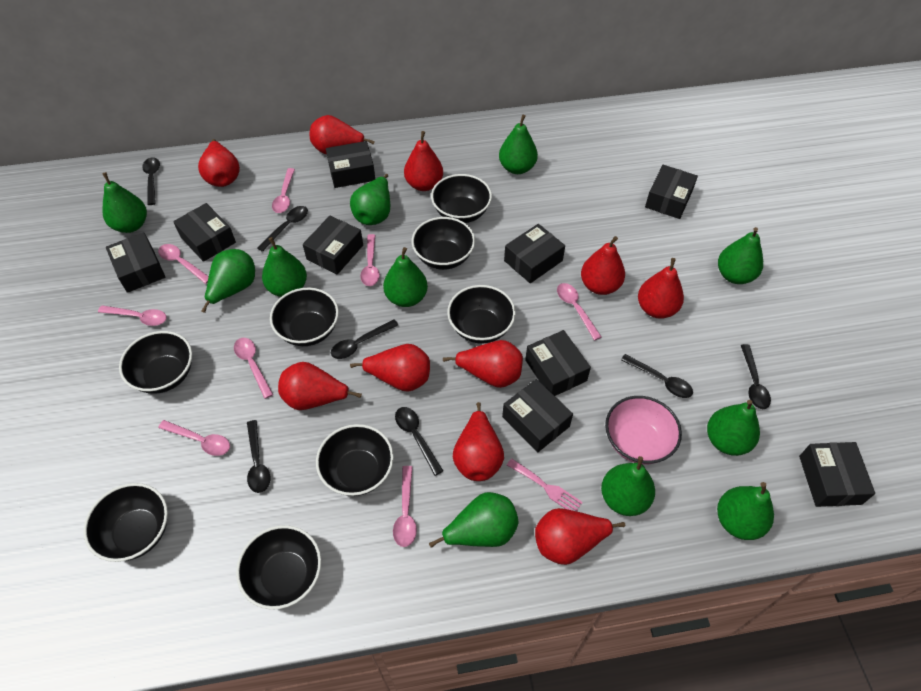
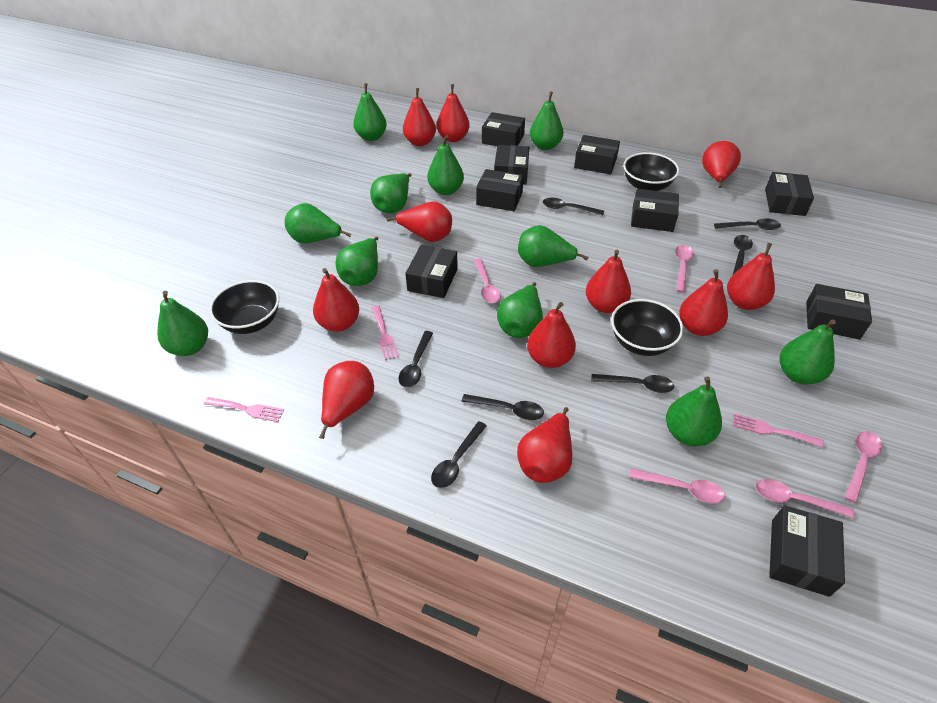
black bowl: [84,483,168,562] [119,331,192,394] [236,525,321,610] [270,288,339,346] [316,424,394,496] [412,217,475,270] [431,174,492,223] [447,285,516,344] = 8 -> [209,280,279,334] [611,299,683,356] [623,152,679,191] = 3
pink bowl: [605,396,682,465] = 1 -> none = 0
pink fork: [507,458,583,511] = 1 -> [204,397,284,422] [372,305,399,360] [733,413,824,448] = 3
pink spoon: [98,305,167,326] [158,244,209,284] [158,420,230,456] [234,338,273,399] [272,168,295,213] [360,234,380,286] [393,466,417,547] [557,283,601,340] = 8 -> [474,259,501,303] [629,468,725,504] [675,245,694,292] [755,479,855,518] [844,431,882,503] = 5
red pear: [198,139,240,187] [278,362,362,410] [310,115,375,154] [350,344,430,392] [404,131,443,191] [443,340,523,388] [453,402,504,481] [535,508,625,565] [581,236,625,295] [638,258,684,319] = 10 -> [313,268,359,332] [319,361,374,439] [386,201,452,242] [403,88,436,146] [437,84,470,142] [517,407,572,483] [527,302,576,368] [586,250,631,313] [679,269,728,336] [702,141,741,188] [727,243,775,310] = 11

